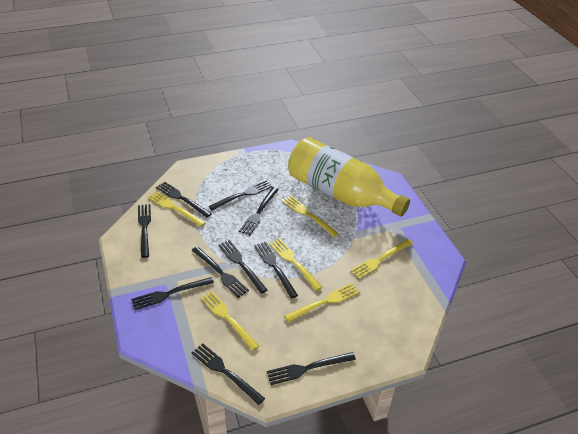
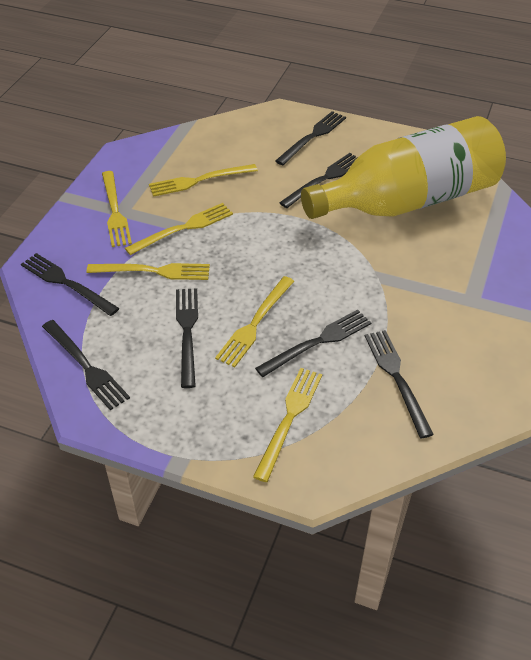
black fork: [131,277,214,310] [138,204,151,258] [156,181,212,217] [192,246,249,298] [192,343,265,405] [209,180,273,211] [218,240,267,294] [239,187,279,235] [254,241,298,299] [267,352,356,385] = 10 -> [21,253,119,316] [42,320,130,410] [176,288,198,388] [255,310,371,377] [275,111,346,165] [279,153,358,208] [365,330,434,438] = 7

